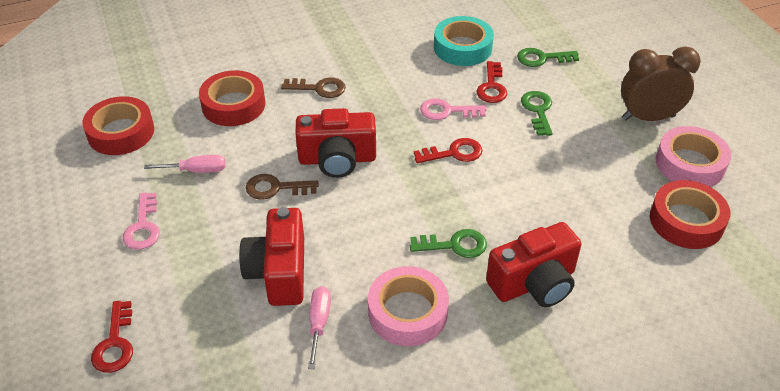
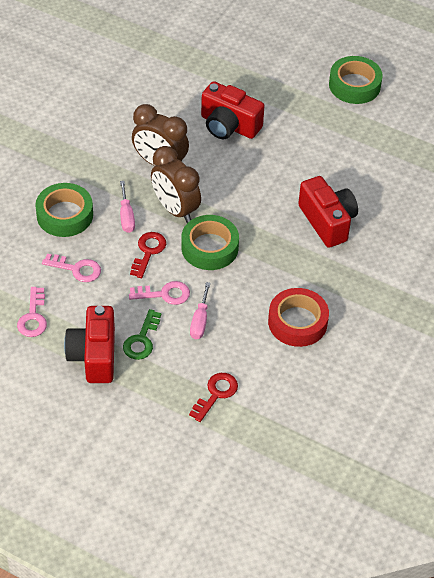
brown clock: [621,47,701,121] = 1 -> [132,104,189,166] [151,146,201,223] = 2
brown key: [246,174,318,200] [281,77,346,98] = 2 -> none = 0
green key: [410,229,487,258] [517,48,579,67] [521,91,553,136] = 3 -> [123,309,161,360] = 1
green tape: none = 0 -> [35,183,93,237] [181,215,239,270] [329,56,383,104] = 3
pink key: [123,193,160,250] [420,98,487,120] = 2 -> [17,287,47,337] [42,254,101,282] [129,281,190,305] = 3
pink tape: [368,266,449,346] [656,126,731,187] = 2 -> none = 0
red key: [91,301,133,373] [414,138,483,163] [477,61,507,103] = 3 -> [130,232,166,278] [189,373,238,422] = 2
red tape: [82,96,154,155] [199,70,266,126] [650,180,730,249] = 3 -> [268,288,329,347] = 1
turquoise tape: [434,16,494,66] = 1 -> none = 0

